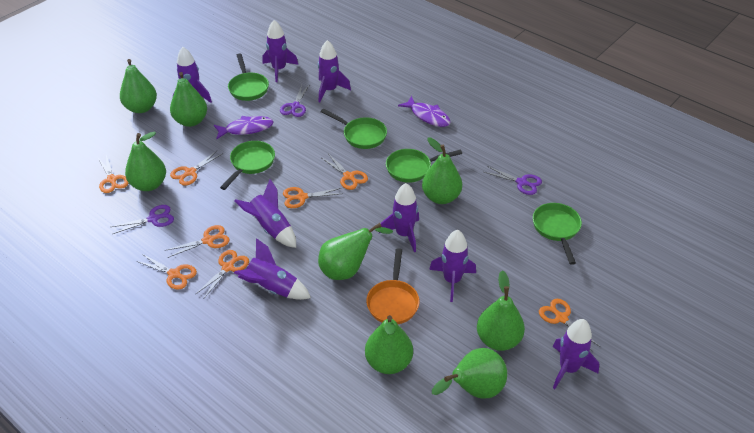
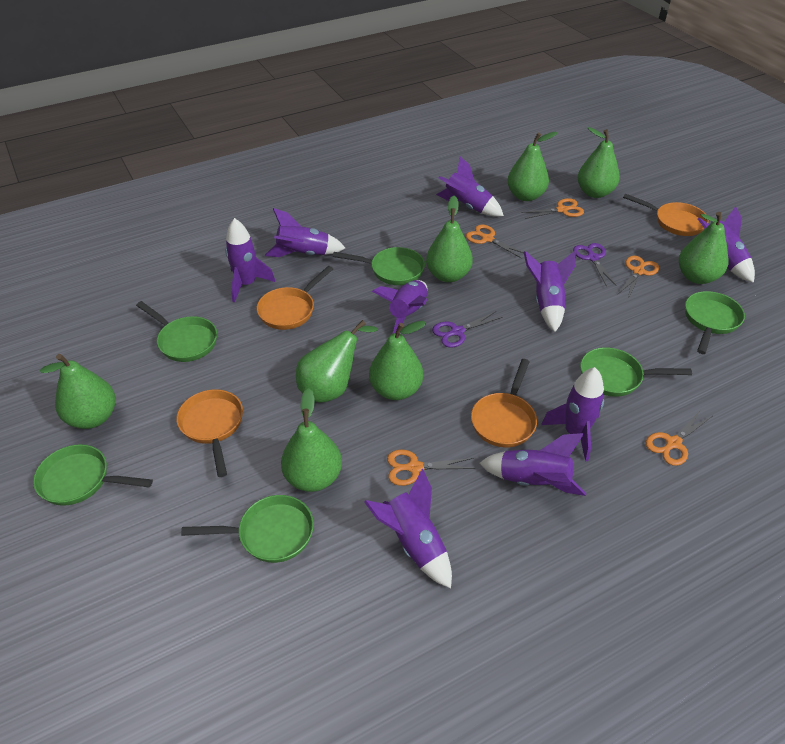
green pan: [220,141,275,190] [228,53,269,101] [321,109,387,149] [386,149,462,183] [533,203,582,265] = 5 -> [33,444,153,506] [136,301,217,362] [181,495,314,563] [333,247,425,285] [580,347,692,397] [685,291,745,354] = 6
orange pan: [366,248,419,324] = 1 -> [176,389,243,477] [257,266,333,330] [471,359,537,448] [623,193,709,236] = 4
orange scissors: [98,155,128,193] [136,254,197,290] [165,225,229,258] [170,151,223,186] [196,250,249,298] [283,187,343,208] [322,155,368,190] [539,299,600,350] = 8 -> [387,450,475,486] [466,225,524,259] [521,198,584,219] [618,256,659,298] [646,411,712,466] = 5
purple fish: [214,116,274,139] [398,96,451,127] = 2 -> none = 0
purple rocket: [173,47,212,103] [234,179,296,248] [234,238,311,300] [263,20,298,82] [318,40,351,102] [379,183,419,252] [429,230,476,302] [553,319,599,389] = 8 -> [225,218,275,302] [265,208,345,257] [364,469,452,588] [372,280,428,334] [436,157,504,217] [479,433,586,496] [524,251,576,332] [541,367,604,461] [698,206,755,283] = 9
purple scissors: [111,205,174,234] [280,84,310,117] [484,166,542,195] = 3 -> [432,311,503,348] [573,243,617,287] = 2

